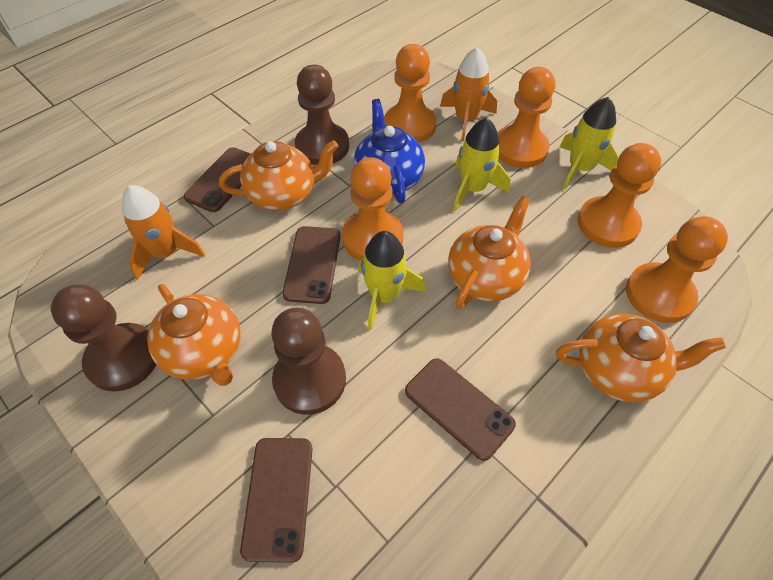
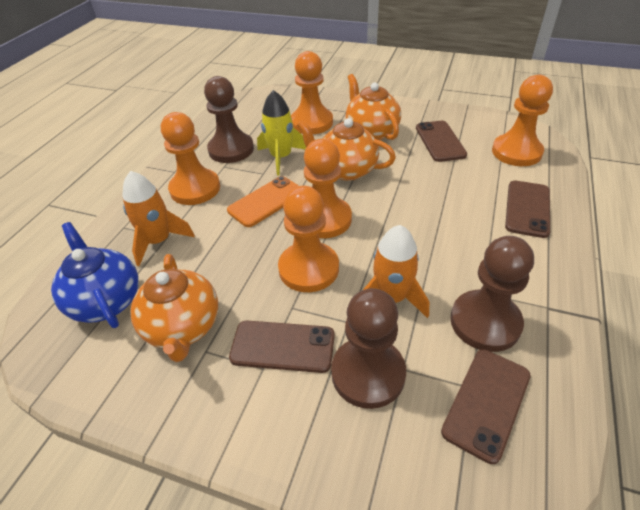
orange phone: none = 0 -> [227,176,299,227] = 1
orange teapot: [147,284,241,386] [219,140,339,211] [448,196,531,309] [556,314,726,402] = 4 -> [130,254,218,362] [297,118,396,181] [346,74,401,140] = 3
yellow rocket: [358,231,425,330] [453,118,510,211] [560,97,619,190] = 3 -> [257,90,306,175] = 1

